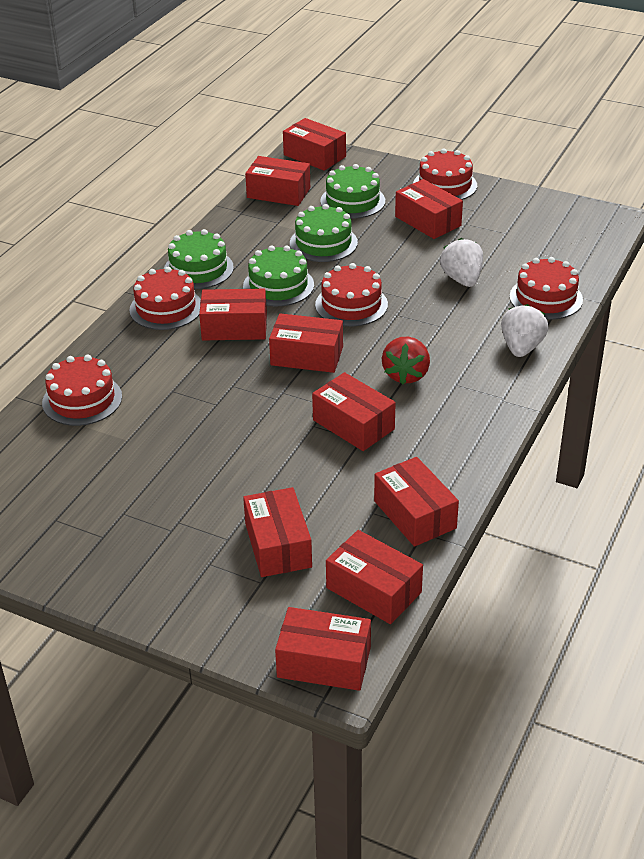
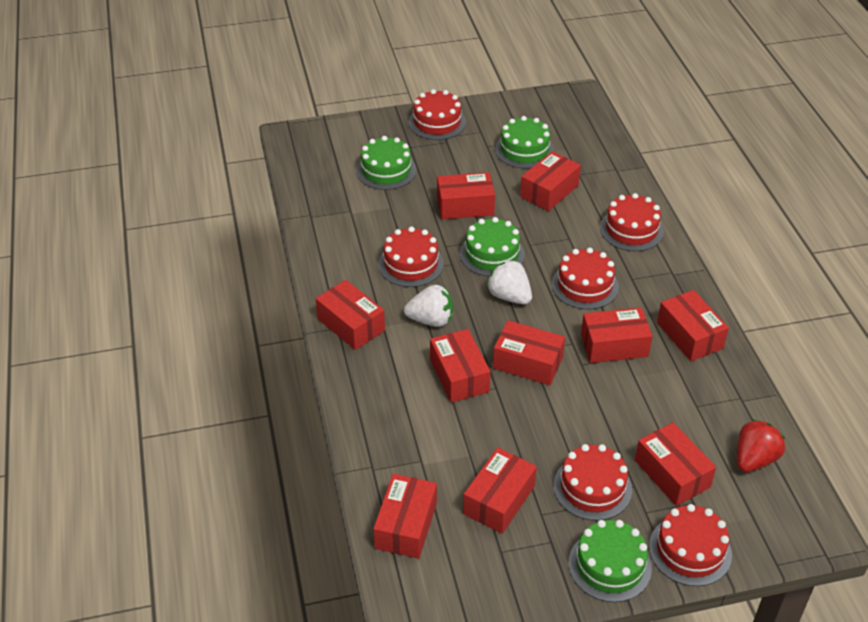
red cake: [42,355,122,426] [129,267,201,330] [315,263,388,326] [413,149,477,200] [510,257,583,320] = 5 -> [378,226,444,287] [409,89,466,140] [552,247,619,309] [554,444,632,521] [600,193,664,251] [649,504,732,586] = 6

